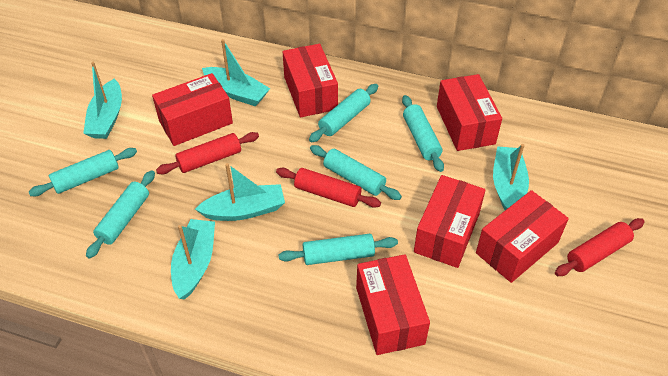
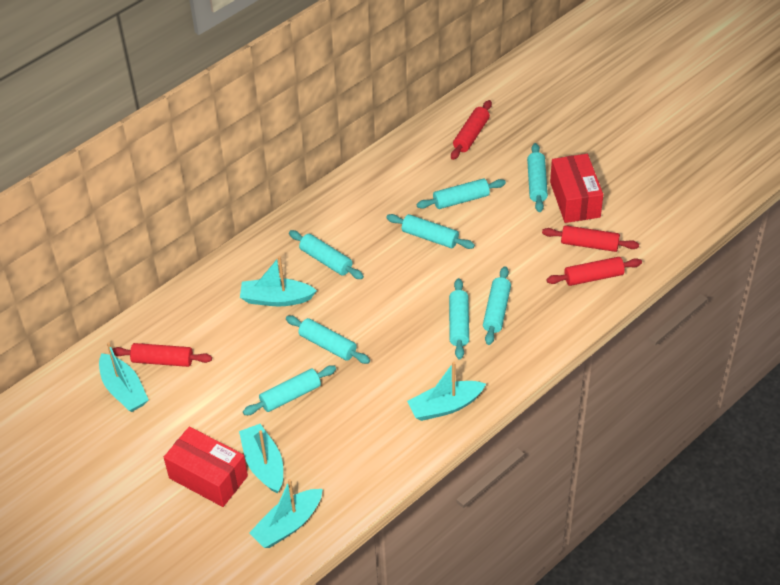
red box: [152,73,233,146] [283,44,338,118] [356,254,430,355] [414,175,486,268] [437,74,502,151] [476,190,569,283] = 6 -> [164,427,248,507] [550,154,603,223] = 2
red rolling pin: [156,132,259,174] [276,168,381,208] [555,218,644,276] = 3 -> [112,343,212,367] [451,100,492,160] [542,225,639,252] [546,257,642,286] = 4
turquoise rolling pin: [29,148,137,196] [86,170,155,259] [279,234,398,265] [309,84,378,143] [310,145,402,200] [402,95,444,172] = 6 -> [243,365,336,415] [286,316,370,364] [289,230,364,279] [386,214,475,249] [416,179,506,209] [449,278,469,359] [483,266,511,345] [527,143,548,212] = 8

